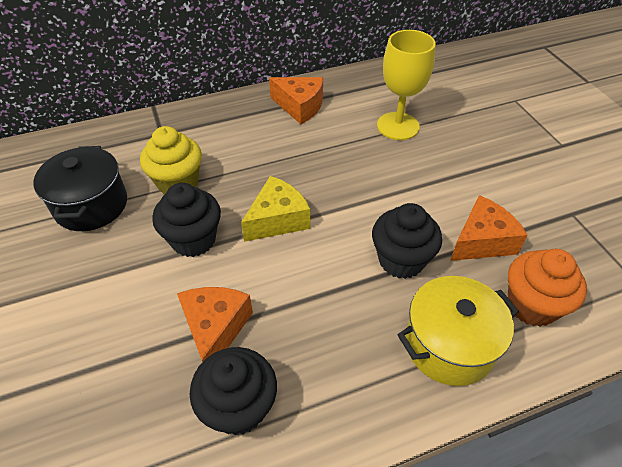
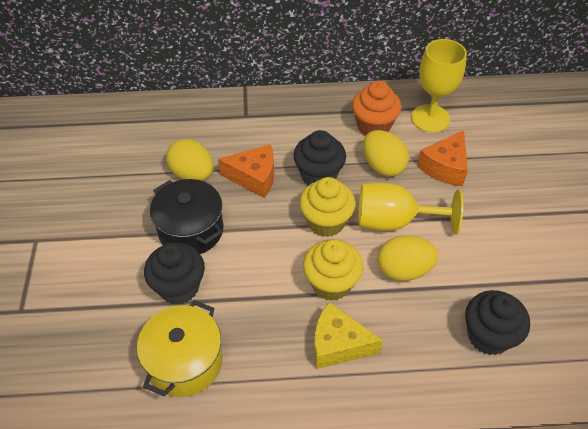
orange cheese: [177,287,253,362] [269,77,323,124] [450,195,528,261] = 3 -> [218,144,274,198] [417,130,468,186] = 2
yellow cupcake: [140,126,202,194] = 1 -> [300,177,355,237] [303,239,363,301] = 2
yellow egg: none = 0 -> [166,139,213,181] [363,130,409,177] [378,236,439,281] = 3
yellow goblet: [377,30,436,140] = 1 -> [358,183,463,234] [411,39,467,133] = 2

